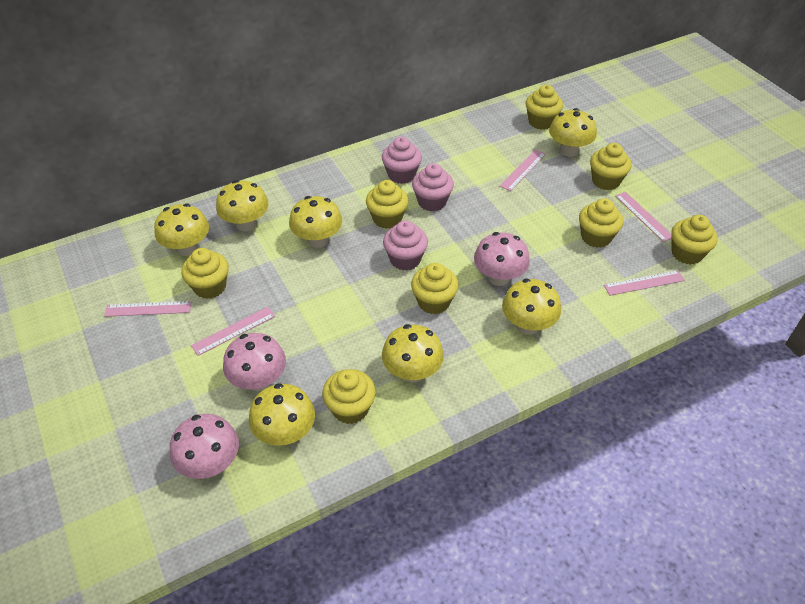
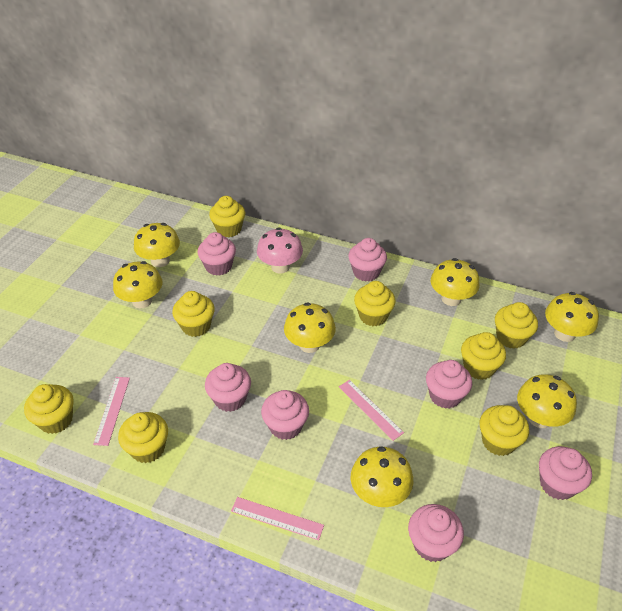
pink cupcake: [382,137,422,184] [383,220,428,270] [412,163,454,211] = 3 -> [197,232,236,276] [205,363,251,412] [261,390,309,440] [348,238,387,282] [408,504,464,562] [426,360,472,409] [539,446,592,500] = 7
pink mushroom: [170,414,239,479] [223,333,286,391] [474,232,530,286] = 3 -> [257,227,303,274] = 1
pink ruler: [104,301,192,317] [191,307,275,356] [500,149,546,191] [604,270,685,296] [615,192,672,242] = 5 -> [93,377,130,446] [231,497,324,540] [339,380,404,441] = 3

